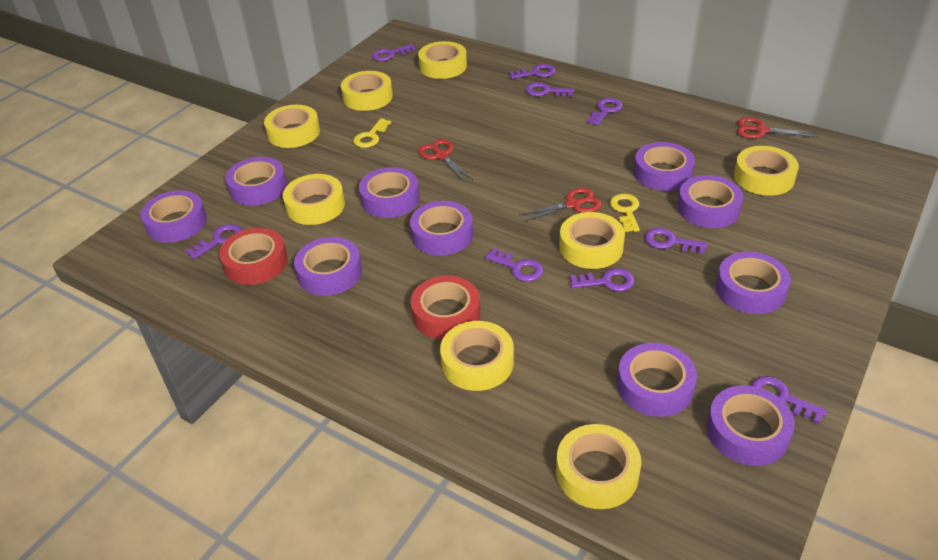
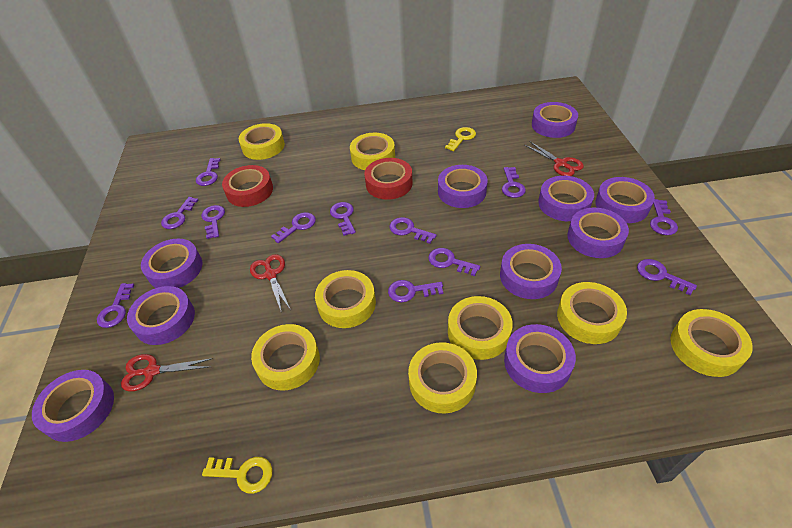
purple key: [186,224,242,259] [372,44,416,61] [485,248,543,282] [509,64,556,79] [526,82,574,97] [570,268,635,291] [587,98,622,125] [645,228,708,254] [751,376,827,424] = 9 -> [97,283,134,328] [161,197,199,229] [196,158,221,186] [201,205,225,239] [271,212,316,243] [330,202,356,236] [388,280,443,302] [389,217,437,244] [428,248,480,276] [502,167,526,198] [637,259,697,295] [650,199,678,235] = 12

